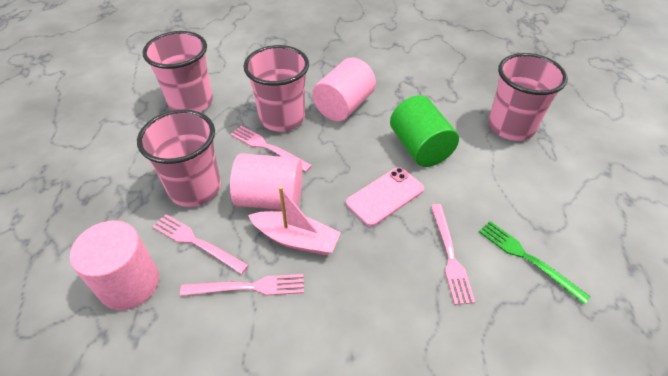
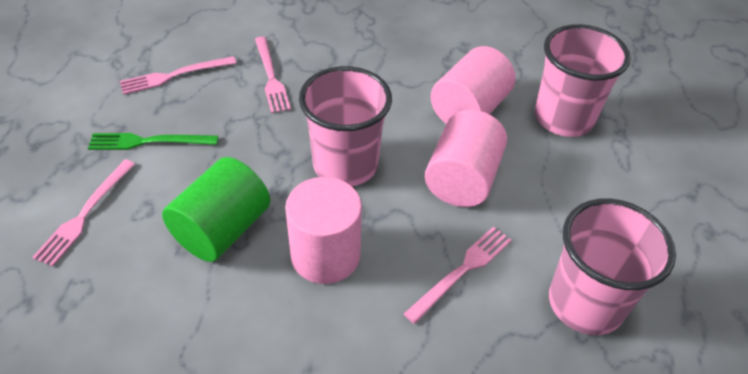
pink boat: [248,186,341,255] = 1 -> none = 0
pink cup: [137,109,221,207] [143,31,213,112] [243,45,309,131] [489,53,568,141] = 4 -> [299,66,392,186] [535,24,631,137] [549,199,676,335] = 3
pink phone: [346,167,424,227] = 1 -> none = 0

